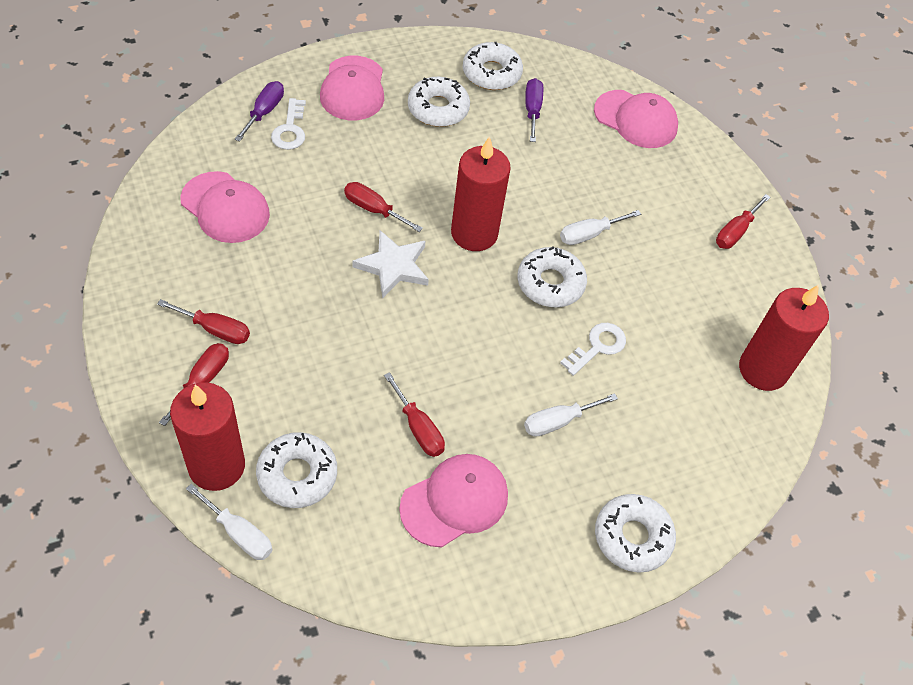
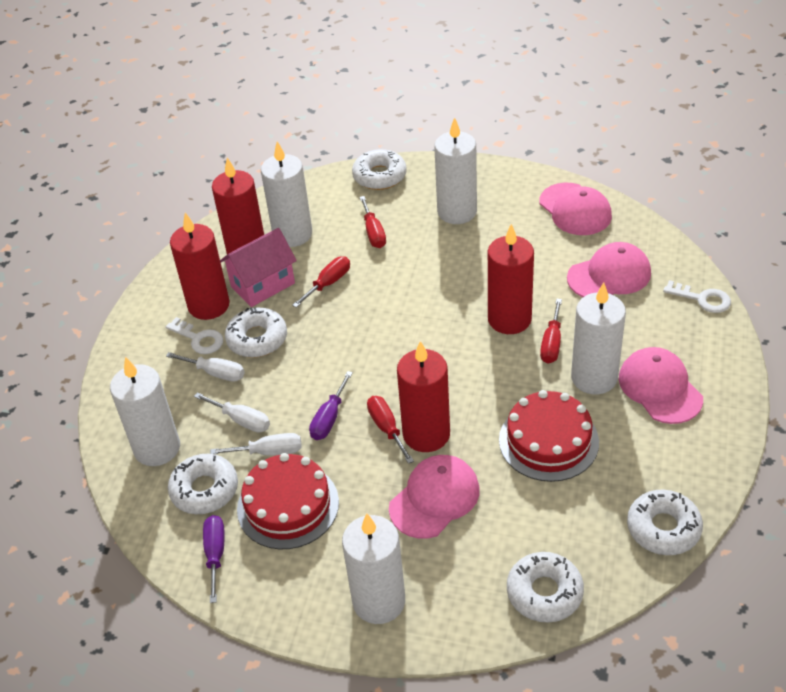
pink house: none = 0 -> [220,228,297,307] = 1
red cake: none = 0 -> [237,453,339,549] [499,390,599,482] = 2
red candle: [170,382,245,491] [451,136,511,251] [739,285,829,391] = 3 -> [170,213,230,320] [212,158,264,254] [397,341,450,452] [488,224,534,334] = 4
red screwdriver: [157,299,250,344] [159,343,229,426] [344,182,423,232] [384,372,445,457] [716,194,770,249] = 5 -> [292,256,350,308] [360,196,386,248] [367,396,414,464] [540,299,562,363] = 4
white candle: none = 0 -> [110,357,180,466] [261,141,312,247] [342,514,405,624] [434,117,477,224] [571,282,626,395] = 5
white star: [353,230,429,298] = 1 -> none = 0

